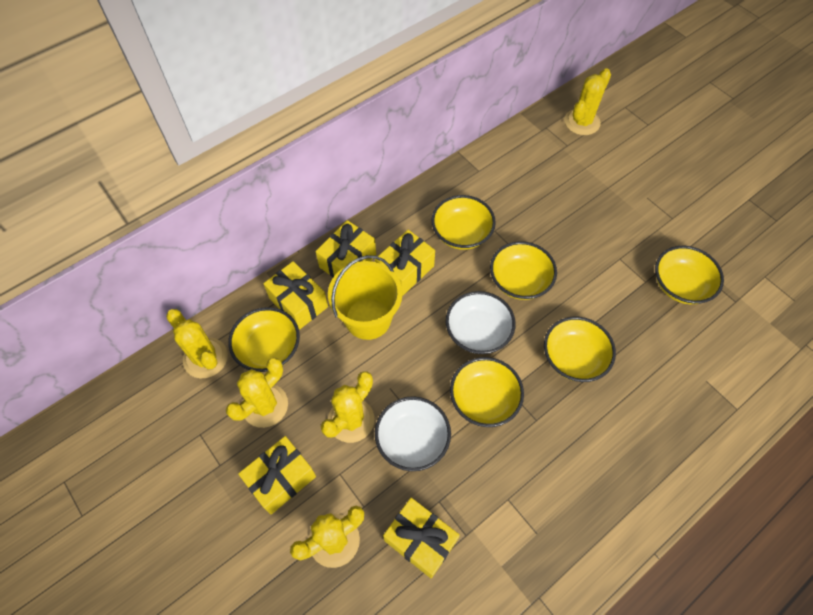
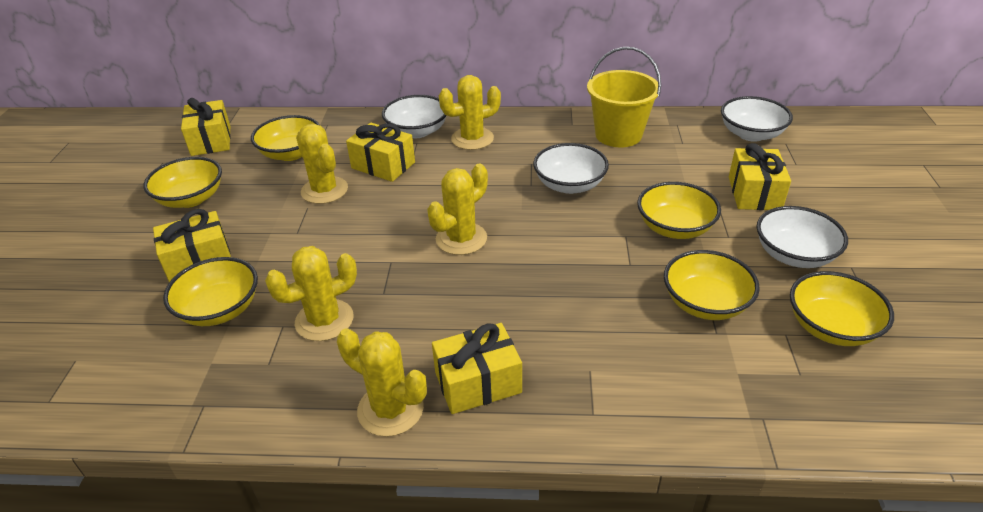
white bowl: [375,396,451,471] [446,291,516,354] = 2 -> [382,95,447,138] [533,143,609,194] [721,96,793,142] [757,206,848,268] = 4

